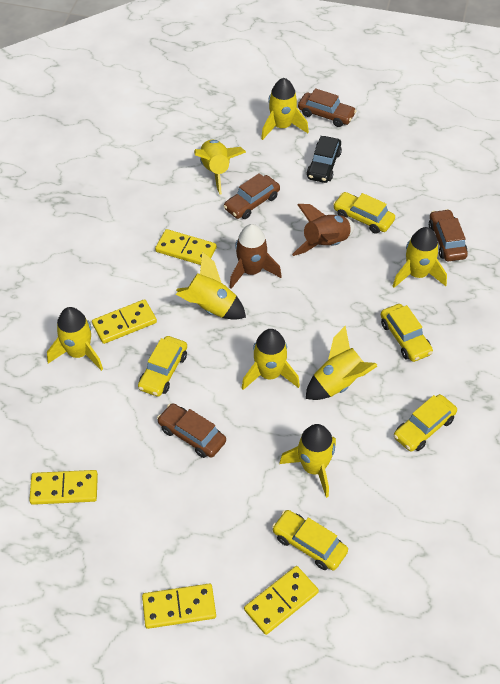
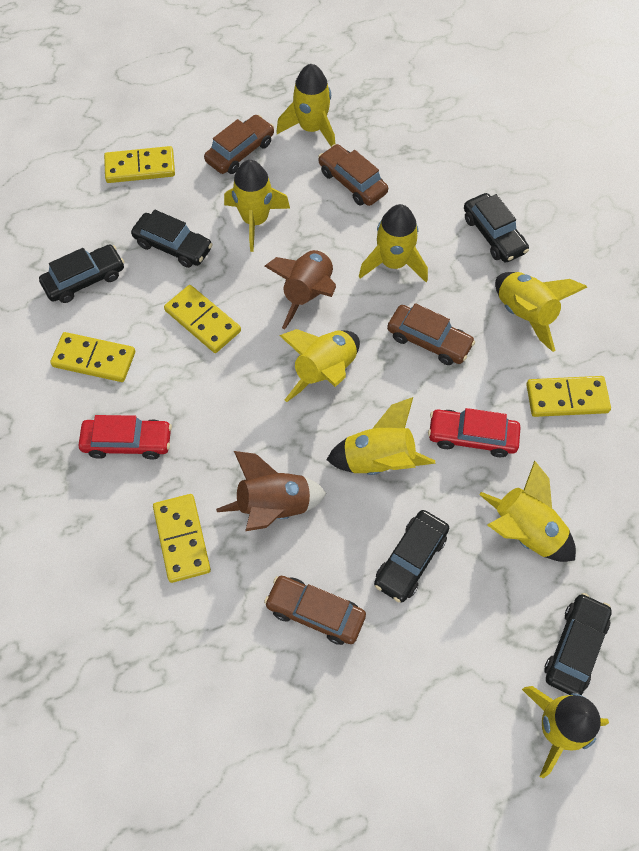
black car: [307,136,342,183] = 1 -> [39,244,124,303] [131,210,213,268] [374,510,449,603] [464,193,529,263] [544,593,612,695] = 5
red car: none = 0 -> [78,415,172,459] [428,408,521,457] = 2
yellow car: [138,336,187,397] [272,510,348,570] [333,192,395,234] [381,304,433,362] [394,394,457,452] = 5 -> none = 0

